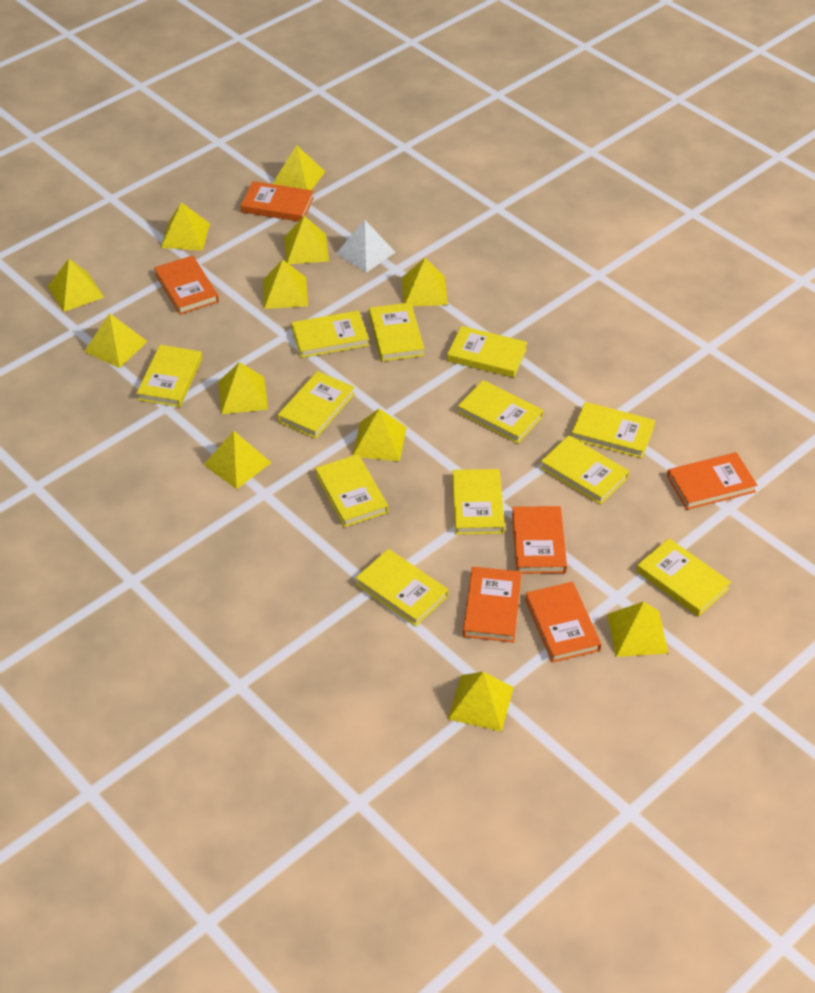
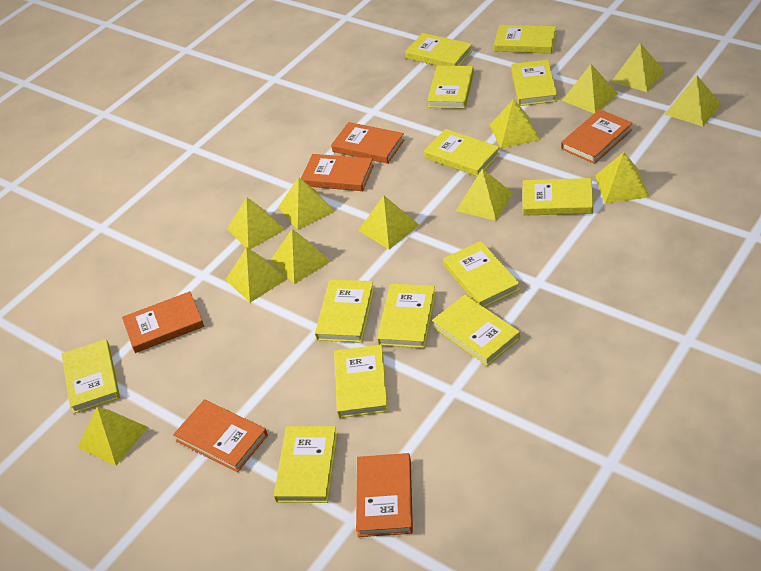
white pyramid: [336,220,395,273] = 1 -> none = 0
yellow book: [136,345,202,407] [278,371,355,439] [291,310,369,358] [315,454,388,527] [356,549,449,626] [369,302,424,361] [447,326,527,378] [452,469,505,535] [458,380,543,444] [540,435,629,505] [572,402,655,458] [636,538,731,617] = 12 -> [62,339,120,414] [274,426,337,503] [315,280,374,343] [334,344,388,418] [377,284,436,348] [405,33,473,66] [424,129,500,176] [427,66,474,109] [432,295,520,366] [443,241,520,307] [494,25,556,53] [511,60,557,106] [523,178,593,216] = 13

